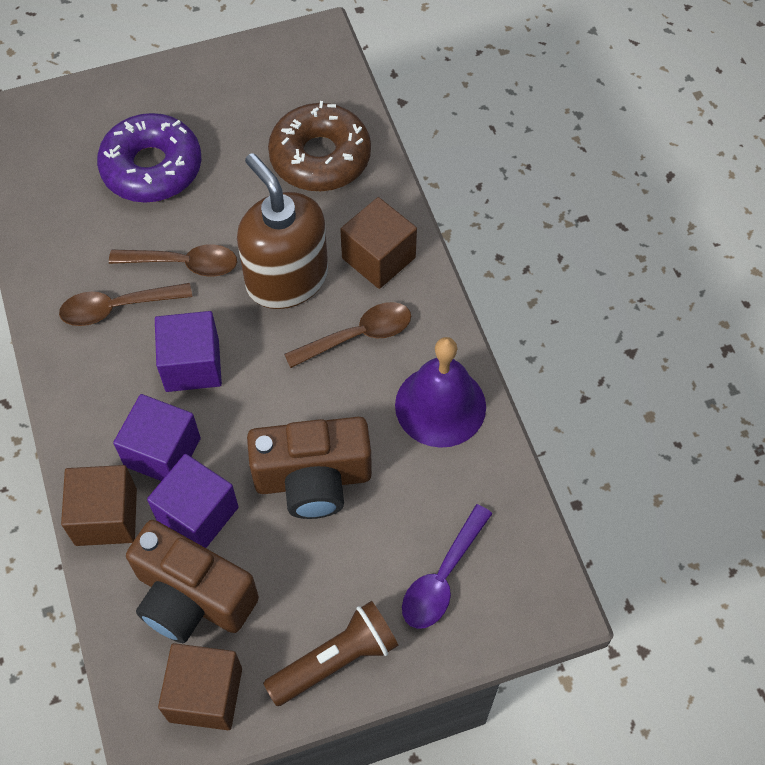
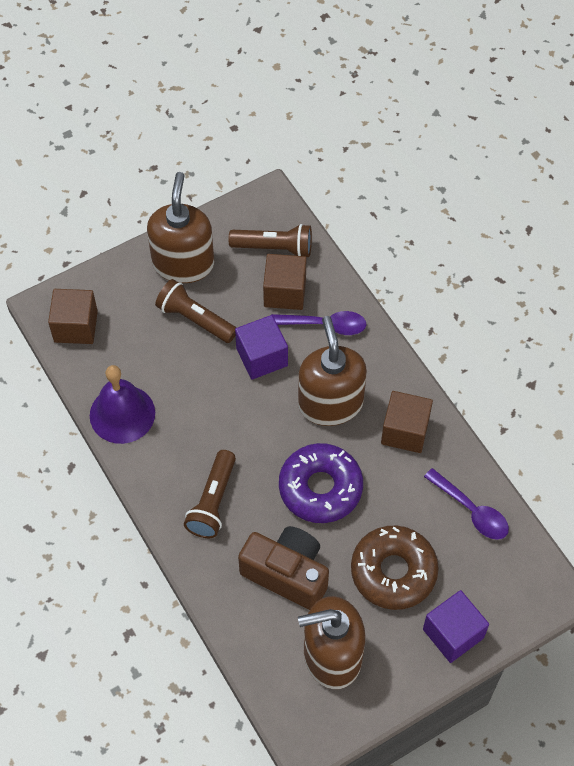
brown camera: [126,520,259,643] [247,417,372,519] = 2 -> [238,526,329,610] = 1
brown flashlight: [263,601,398,706] = 1 -> [155,279,236,343] [184,450,236,538] [229,224,312,257] = 3
brown soap dispenser: [237,153,328,309] = 1 -> [147,172,214,283] [298,316,367,426] [298,596,366,689] = 3
brown spoon: [59,283,193,326] [109,244,237,277] [284,302,411,368] = 3 -> none = 0
purple cube: [113,394,201,481] [147,454,239,548] [155,311,222,392] = 3 -> [235,315,288,380] [423,590,489,663] = 2
purple spoon: [402,504,492,629] = 1 -> [272,311,367,335] [424,468,509,540] = 2

